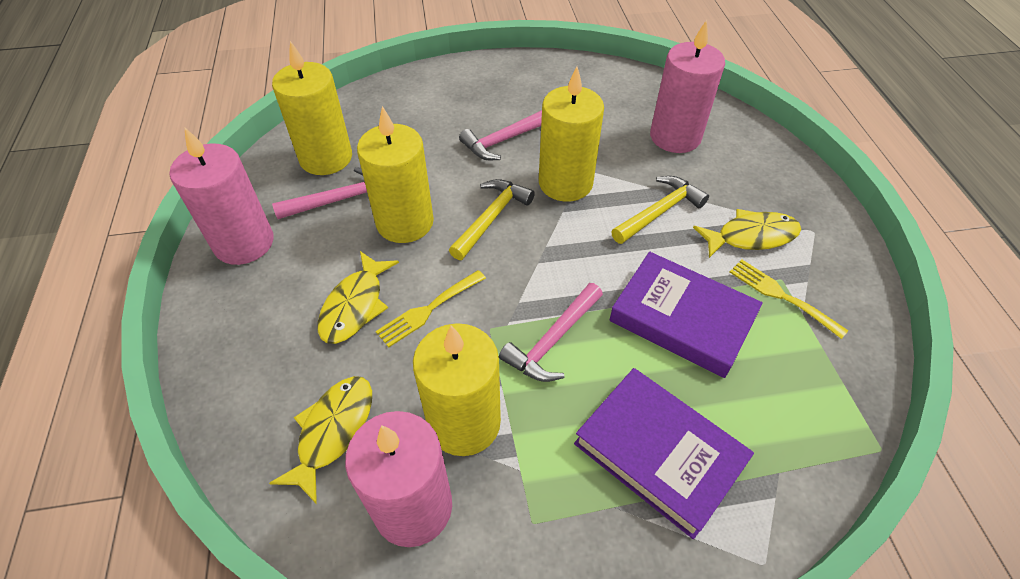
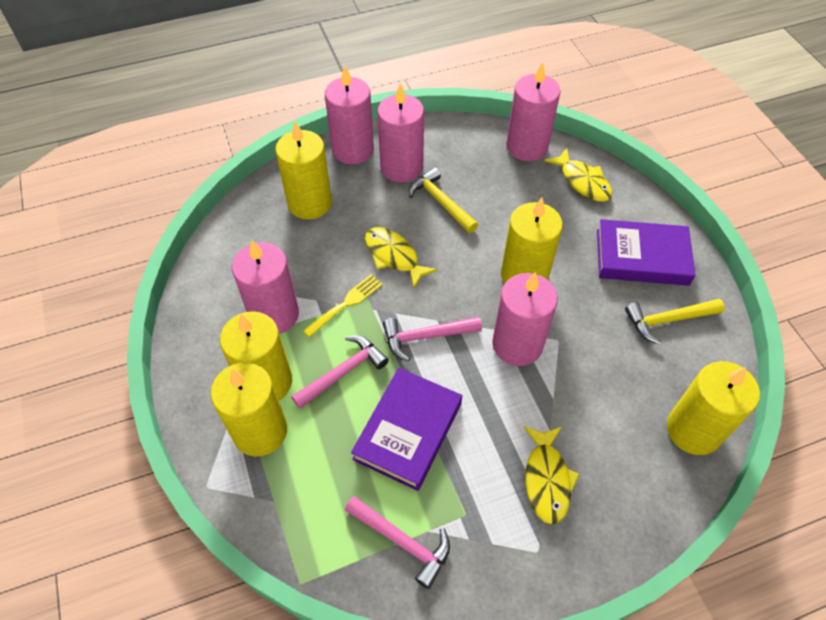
pink candle: [170,128,273,265] [345,411,452,547] [650,20,725,153] = 3 -> [232,240,299,334] [325,66,374,164] [377,83,424,182] [492,272,558,366] [506,62,561,161] = 5
yellow candle: [272,41,352,175] [357,106,434,243] [413,323,501,456] [539,67,604,202] = 4 -> [210,362,287,456] [220,311,292,400] [275,121,332,219] [501,198,563,283] [667,361,760,455] = 5
yellow fork: [376,270,486,347] [730,260,848,339] = 2 -> [303,275,383,338] = 1

